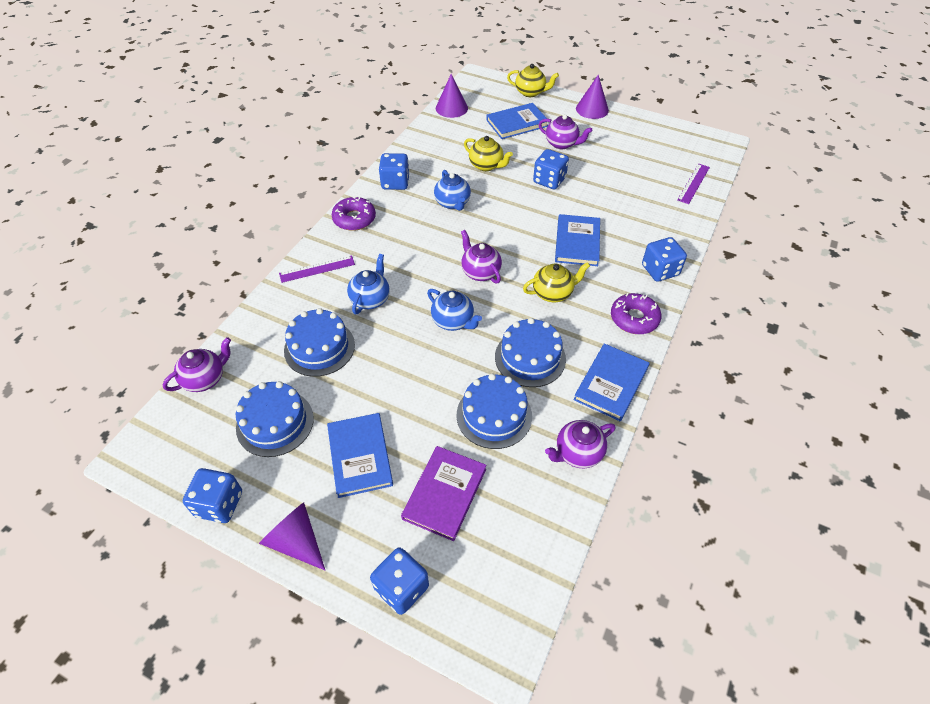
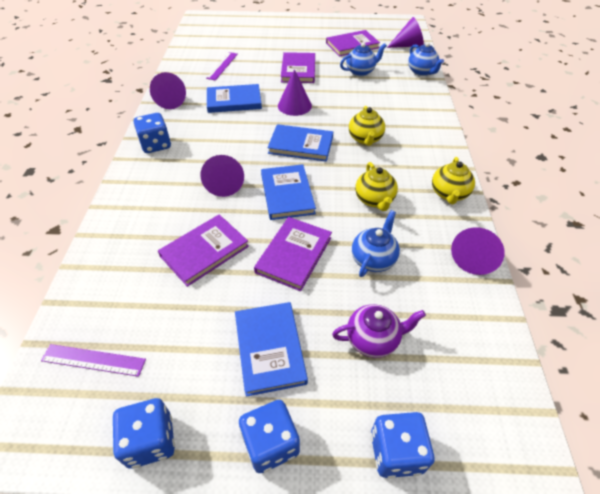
blue cake: [236,381,314,457] [284,308,355,377] [457,374,532,449] [495,318,566,387] = 4 -> none = 0
blue dice: [183,468,242,523] [370,547,429,615] [379,153,410,190] [533,149,569,189] [642,237,687,282] = 5 -> [113,398,175,469] [134,113,171,153] [239,400,300,473] [371,412,434,478] = 4
purple book: [401,446,486,541] = 1 -> [158,214,249,287] [254,217,332,291] [281,52,315,83] [326,30,380,57] = 4
purple cone: [259,502,325,570] [436,74,468,118] [576,75,609,119] = 3 -> [150,72,186,109] [200,155,244,197] [278,69,312,116] [387,17,424,48] [451,227,505,275] = 5
purple donut: [332,196,376,231] [611,293,662,334] = 2 -> none = 0
purple teapot: [163,337,231,392] [461,230,502,284] [538,114,592,149] [545,420,615,468] = 4 -> [332,304,426,358] = 1

